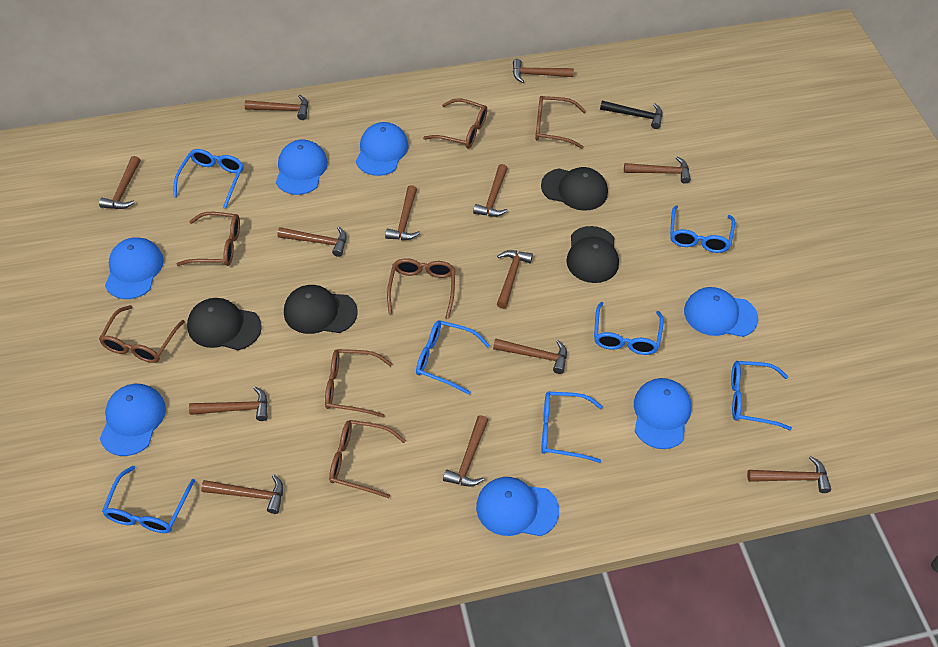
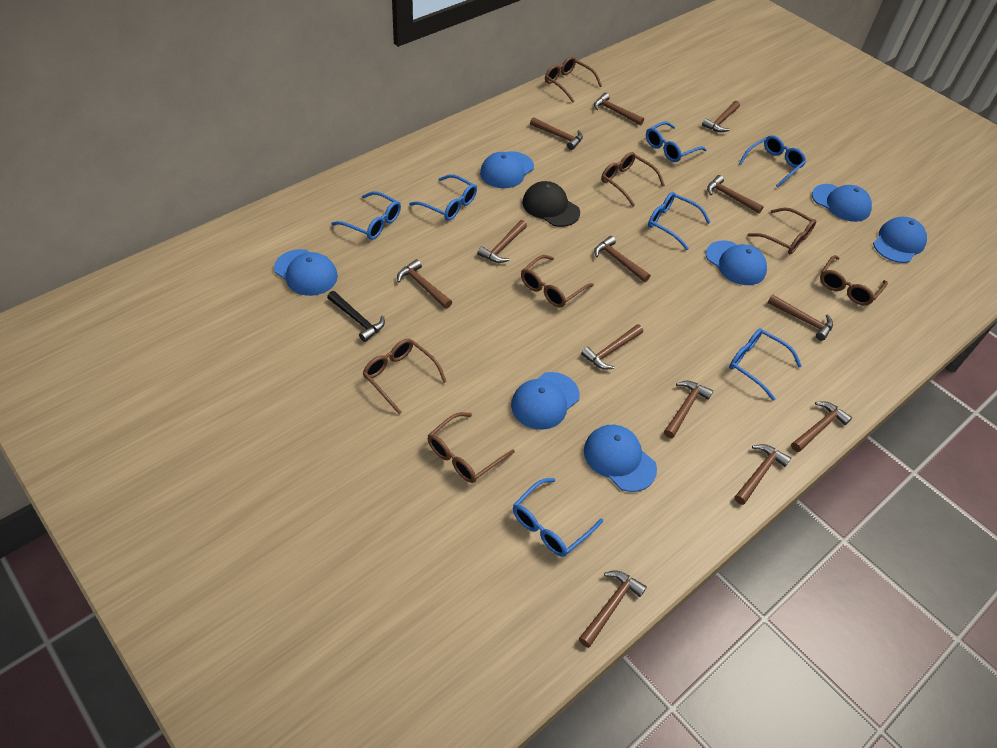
black cap: [187,298,262,350] [284,285,358,334] [541,167,608,211] [566,226,619,283] = 4 -> [522,181,580,227] = 1

